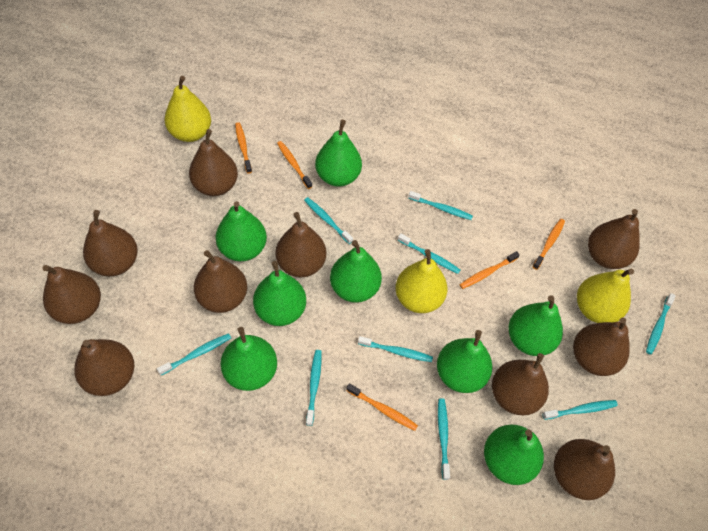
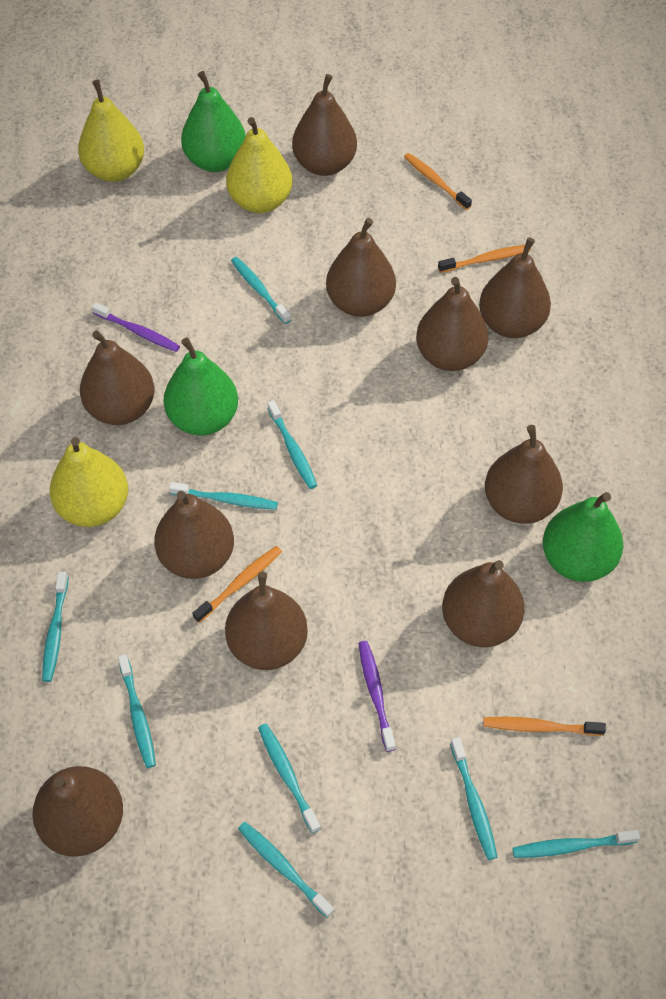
green pear: [215,201,267,261] [221,327,277,391] [253,261,306,326] [315,120,362,187] [330,240,382,303] [437,330,492,393] [484,425,544,485] [508,295,563,356] = 8 -> [164,337,238,436] [181,71,246,172] [543,492,623,582] = 3
orange toothbrush: [235,122,252,173] [277,141,312,189] [346,383,418,431] [460,251,520,289] [533,219,565,270] = 5 -> [193,546,282,623] [404,153,472,210] [438,245,531,273] [483,717,606,736] = 4
purple toothbrush: none = 0 -> [92,302,180,352] [358,641,395,752] = 2

